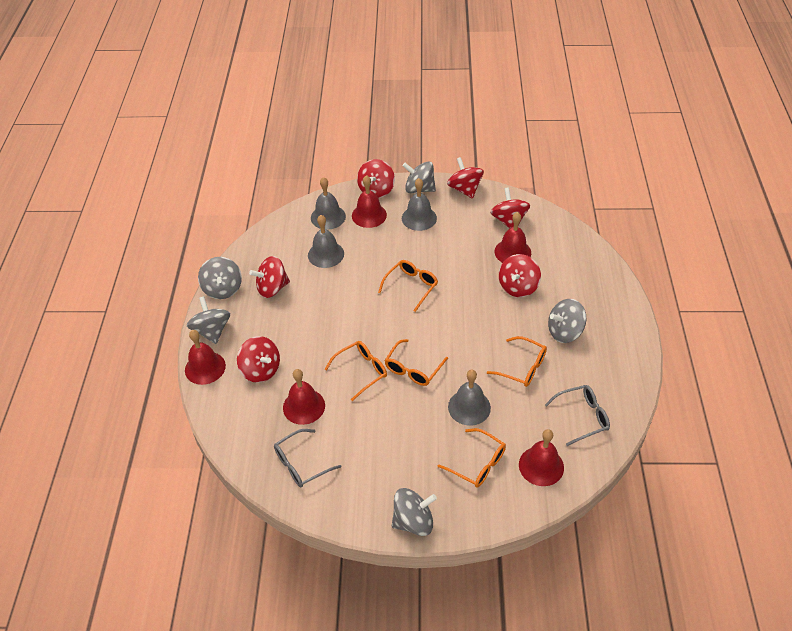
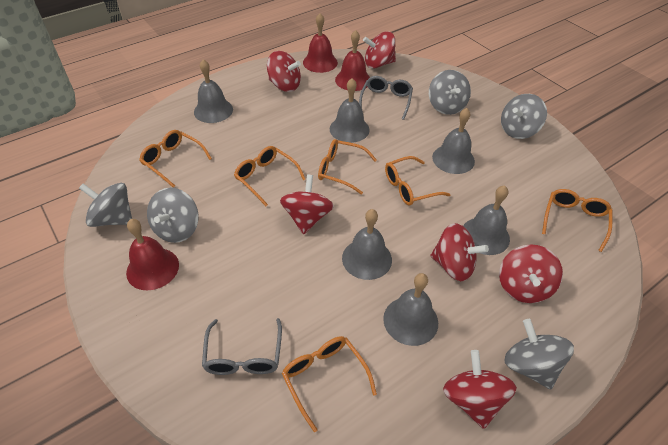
grey bell: [308,215,344,268] [311,177,346,230] [402,178,437,231] [448,370,491,426] = 4 -> [194,59,233,123] [330,78,370,143] [342,209,392,280] [383,273,438,346] [432,108,475,174] [463,185,510,255] = 6
orange glasses: [325,341,387,401] [378,260,438,312] [384,339,448,386] [438,428,506,488] [487,336,547,387] = 5 -> [139,130,212,187] [234,146,305,206] [282,336,377,432] [318,139,377,195] [385,156,451,206] [542,189,612,252] = 6
red bell: [185,330,226,385] [283,369,325,425] [352,175,387,228] [494,212,531,263] [519,429,564,486] = 5 -> [126,219,179,291] [303,13,338,73] [335,30,370,91] = 3

